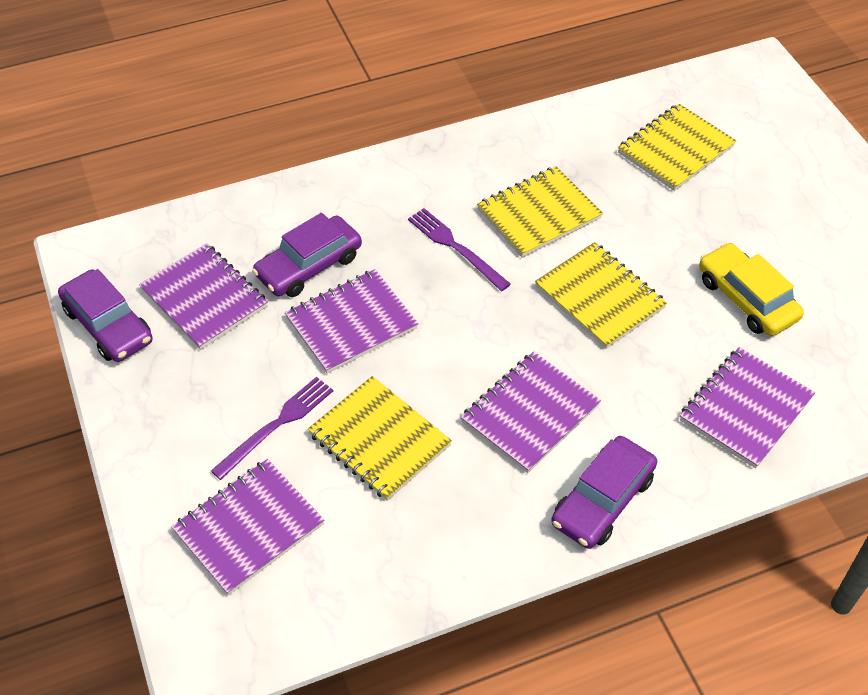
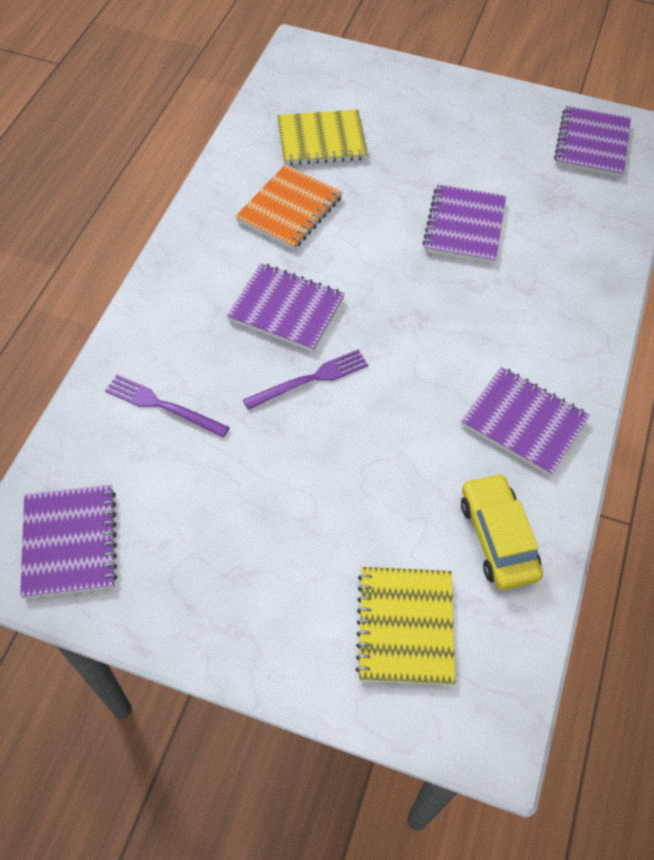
orange notebook: none = 0 -> [235,164,342,250] = 1
purple car: [58,269,153,362] [252,213,362,297] [551,436,657,549] = 3 -> none = 0
yellow notebook: [308,376,452,501] [477,166,603,258] [535,242,667,349] [618,104,736,191] = 4 -> [277,109,368,166] [355,567,455,685] = 2

